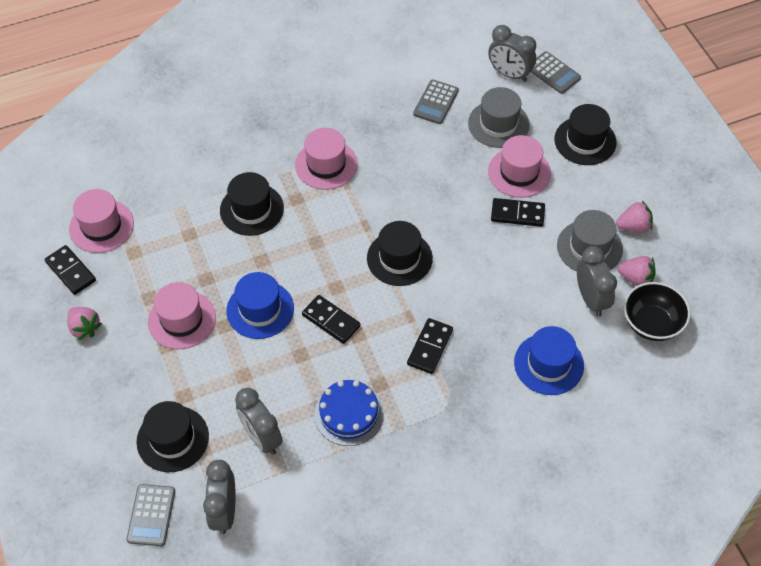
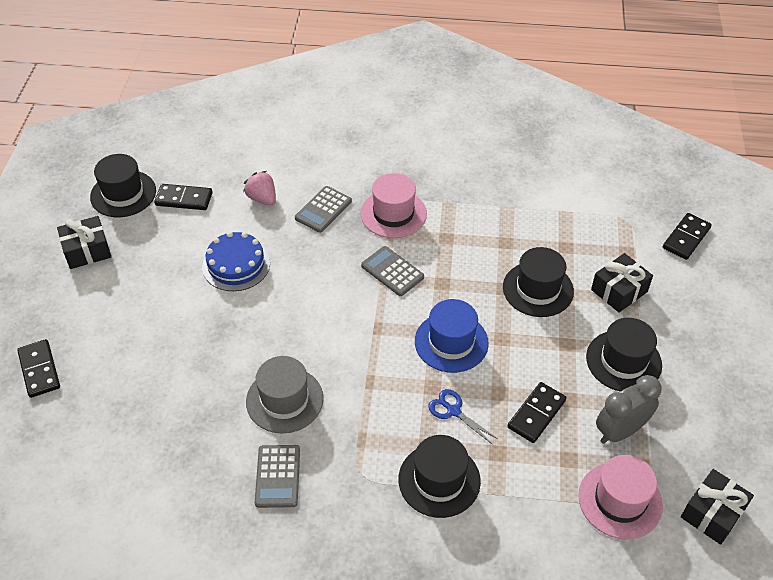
black bowl: [624,282,690,341] = 1 -> none = 0
black gift: none = 0 -> [57,216,111,269] [591,253,653,313] [681,469,754,545] = 3
blue hat: [226,272,294,339] [514,326,584,395] = 2 -> [415,299,489,373] = 1
blue scissors: none = 0 -> [428,389,498,444] = 1
grey clock: [203,460,236,534] [235,388,283,455] [488,25,536,82] [577,246,617,316] = 4 -> [596,375,661,444] = 1
grey hat: [468,87,529,148] [557,210,623,272] = 2 -> [246,356,324,434] = 1
pink hat: [69,189,134,253] [148,282,216,349] [295,128,358,190] [488,135,551,198] = 4 -> [361,173,427,238] [578,455,663,539] = 2
pink strawberry: [67,307,102,340] [616,201,653,232] [618,256,656,286] = 3 -> [243,171,276,206] = 1

